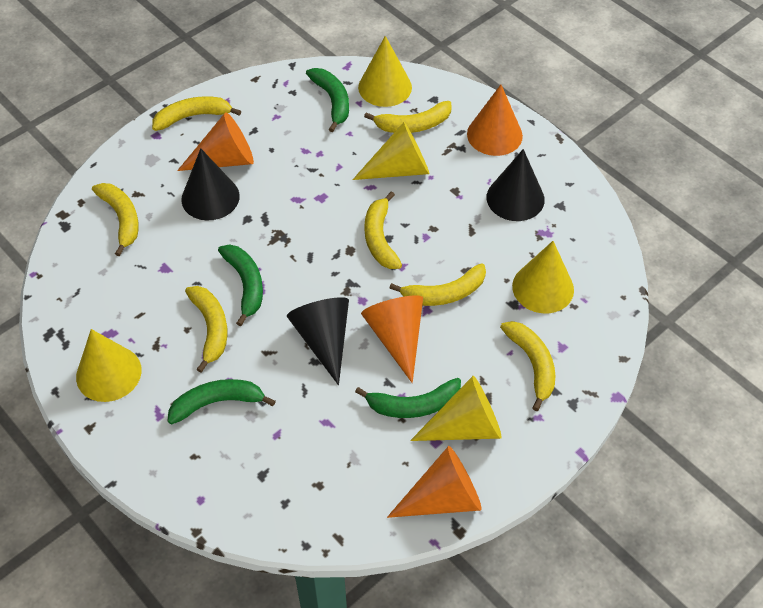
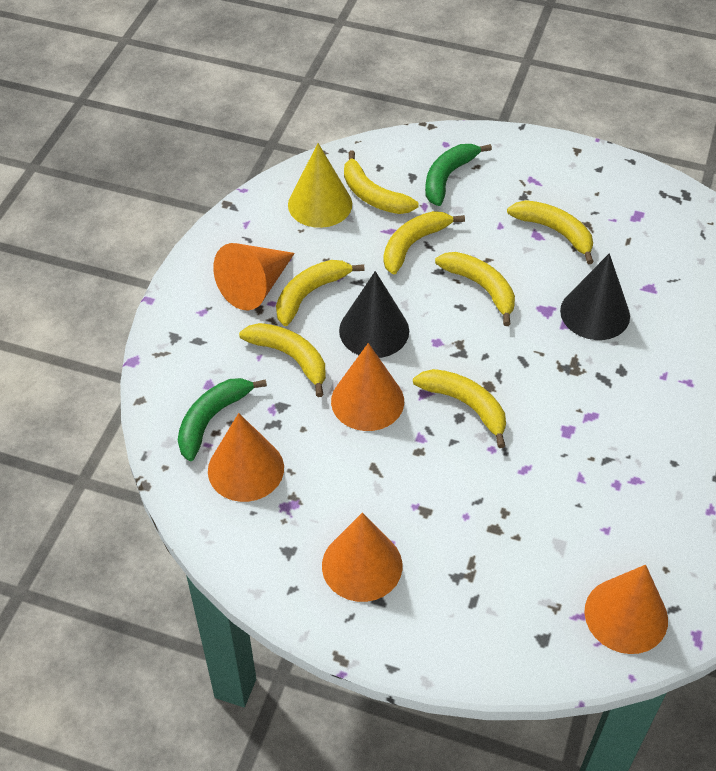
black cone: [181,148,240,221] [287,297,349,385] [487,149,545,221] = 3 -> [339,271,409,358] [560,253,630,340] = 2
green banana: [168,379,276,425] [218,244,263,326] [306,68,349,132] [355,378,461,418] = 4 -> [178,378,267,461] [425,144,492,206] = 2
orange cone: [177,112,254,171] [361,295,423,383] [387,446,482,518] [467,85,523,156] = 4 -> [208,413,284,502] [213,243,295,311] [322,512,402,602] [331,343,404,431] [584,565,668,654] = 5
yellow cone: [76,329,142,402] [353,122,429,180] [358,36,412,107] [410,376,502,441] [512,241,574,313] = 5 -> [288,143,352,228] = 1

